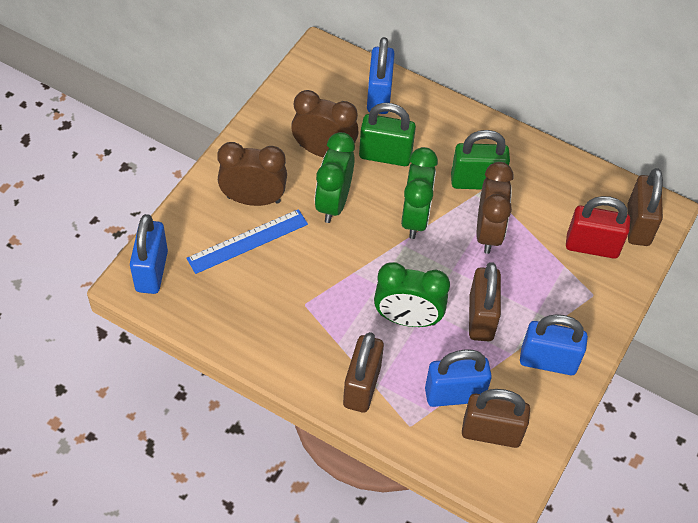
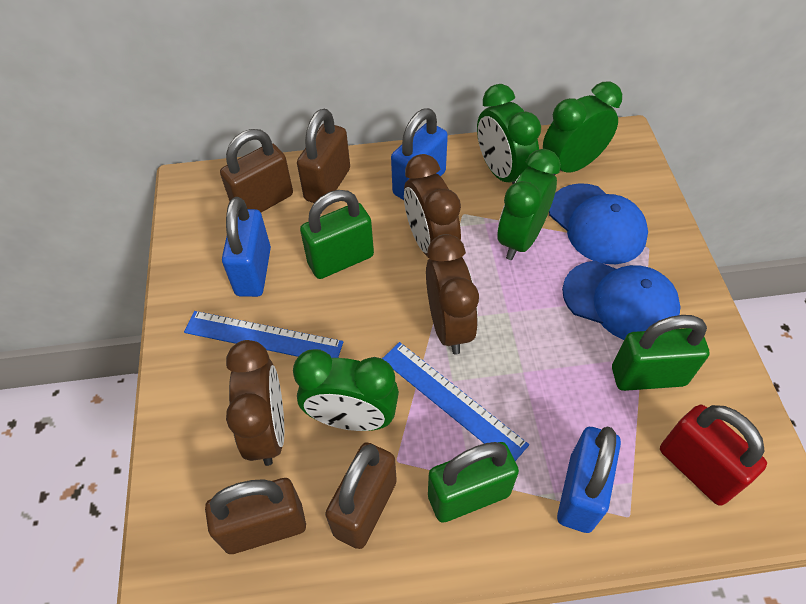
blue cap: none = 0 -> [549,183,648,264] [562,261,680,340] = 2
blue padlock: [130,214,168,294] [367,37,395,114] [425,350,492,407] [520,314,588,375] = 4 -> [222,197,271,297] [391,108,448,200] [557,427,621,533] = 3
blue ruler: [186,209,308,274] = 1 -> [184,311,343,358] [382,342,529,461] = 2
green clock: [315,132,355,223] [374,262,450,327] [401,147,438,239] = 3 -> [293,349,399,431] [477,84,541,184] [497,149,561,260] [543,82,622,175] = 4
green padlock: [359,103,416,166] [451,130,510,190] = 2 -> [300,190,374,279] [428,442,519,523] [612,315,710,391] = 3

